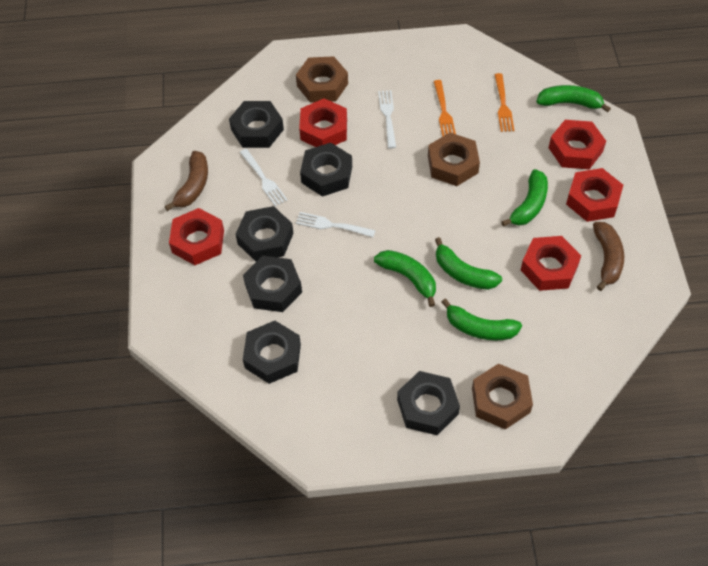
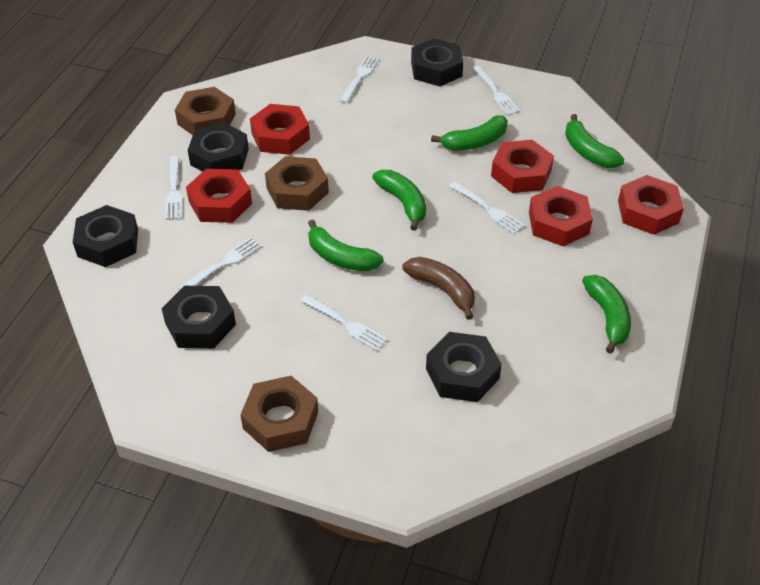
black nut: [229,101,284,148] [236,206,294,262] [243,256,302,312] [243,321,301,384] [300,143,352,197] [397,371,460,435] = 6 -> [73,205,138,267] [162,286,236,348] [188,123,249,172] [411,38,463,86] [426,332,502,402] = 5
brown banana: [165,151,208,211] [593,222,624,291] = 2 -> [403,257,475,320] = 1
orange fork: [434,80,456,137] [494,73,515,132] = 2 -> none = 0
white fork: [240,149,287,206] [296,212,376,237] [378,90,396,148] = 3 -> [165,156,182,220] [178,237,262,290] [300,294,388,352] [339,55,380,103] [449,181,525,234] [473,65,520,116] = 6

